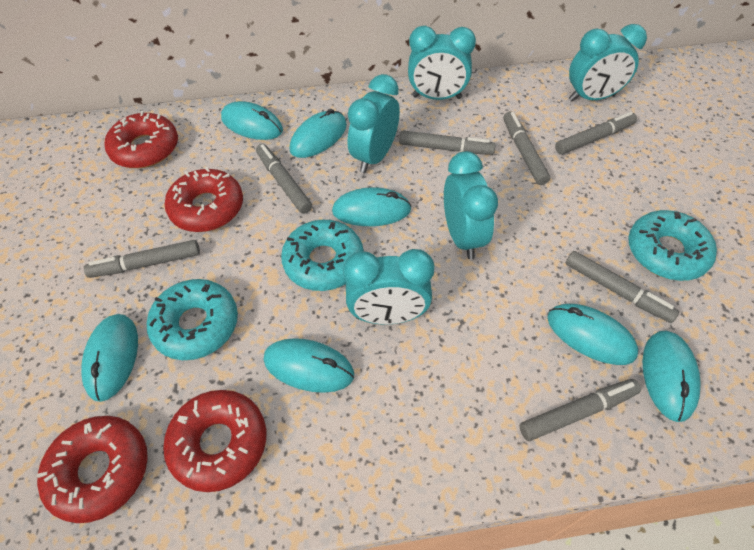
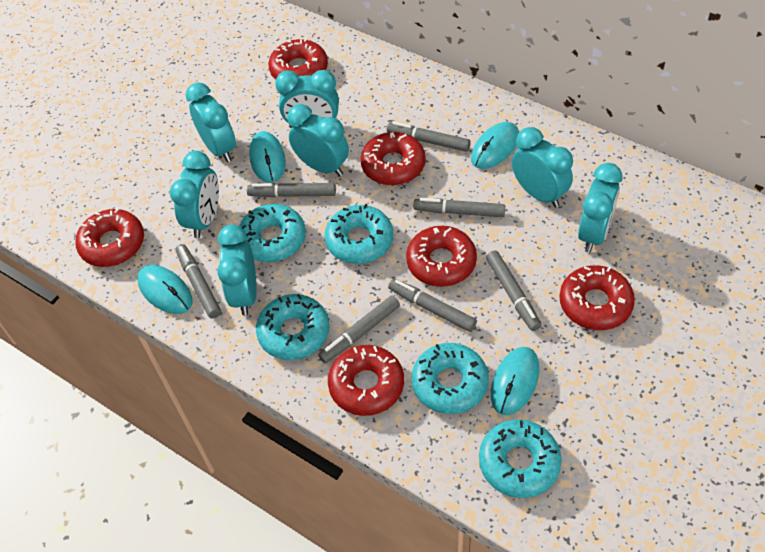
red donut: [37,416,148,523] [105,111,178,168] [163,390,266,492] [165,167,243,232] = 4 -> [75,208,144,267] [268,38,328,79] [328,345,404,416] [361,132,426,185] [406,226,477,287] [559,265,635,330] = 6
turquoise clock: [343,249,434,324] [347,74,400,173] [408,26,476,100] [444,151,498,259] [569,24,647,102] = 5 -> [170,151,219,238] [186,82,236,162] [217,224,257,315] [275,70,339,128] [287,104,349,176] [512,127,573,208] [578,163,623,253] = 7
turquoise donut: [147,279,238,360] [281,220,364,291] [628,210,717,281] = 3 -> [239,204,306,262] [256,294,329,360] [325,204,393,264] [412,343,489,414] [479,419,561,498] = 5
turquoise mouse: [81,314,138,402] [221,101,283,140] [264,338,354,393] [290,109,347,158] [332,187,412,226] [547,304,638,365] [642,331,701,422] = 7 -> [137,265,193,314] [249,131,286,183] [471,122,519,169] [491,347,539,415] = 4

